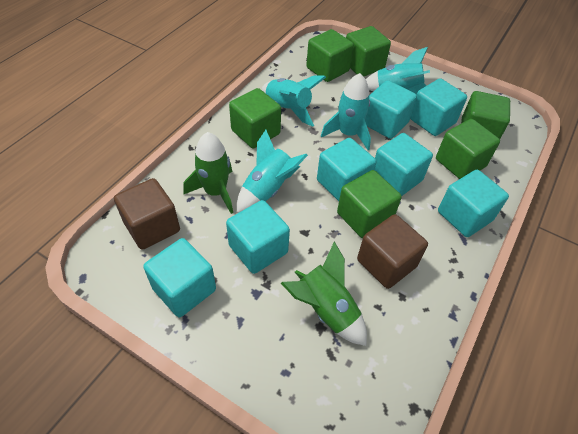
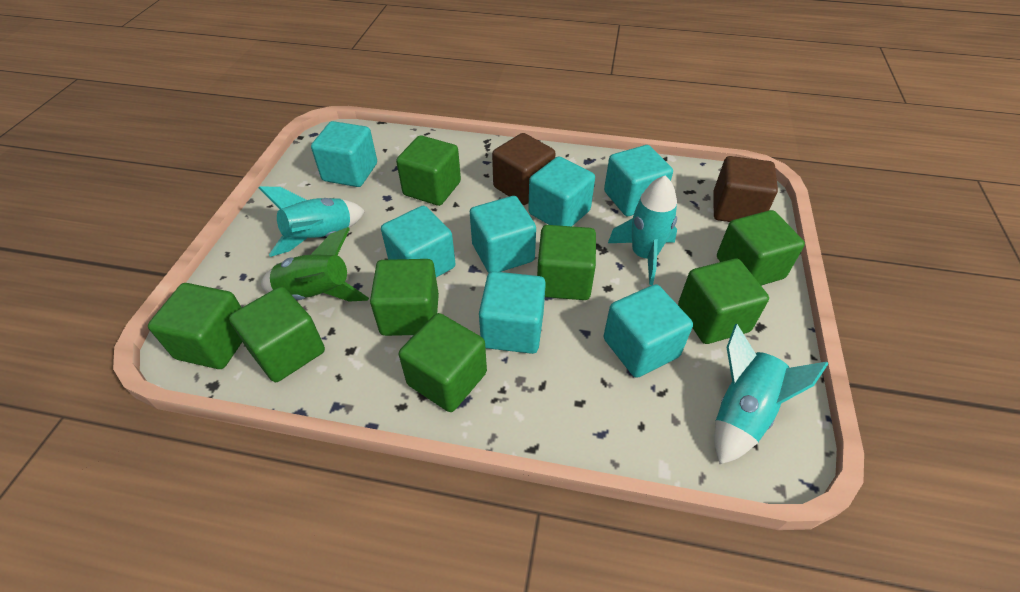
green cube: [229,88,281,148] [306,29,354,82] [337,170,402,239] [346,26,391,76] [436,119,500,179] [461,91,510,139] = 6 -> [148,283,242,369] [229,287,325,382] [370,259,439,336] [396,135,461,206] [399,313,487,412] [537,225,596,300] [678,259,769,344] [717,210,805,286] = 8
green rocket: [184,132,233,214] [281,242,367,346] = 2 -> [261,227,369,302] = 1
turquoise rocket: [237,130,308,213] [262,75,326,127] [321,73,371,150] [366,47,430,94] = 4 -> [259,186,365,257] [608,175,677,285] [714,324,828,464] = 3

